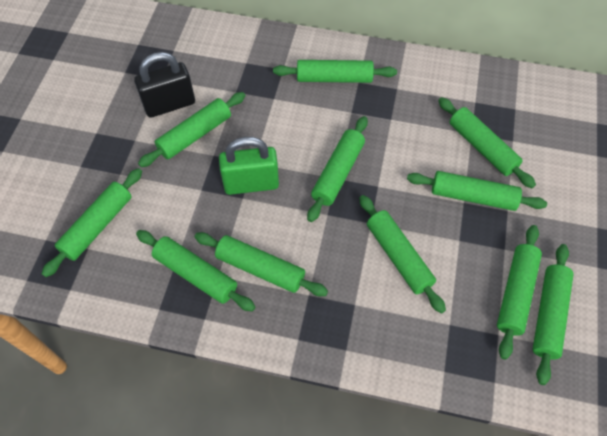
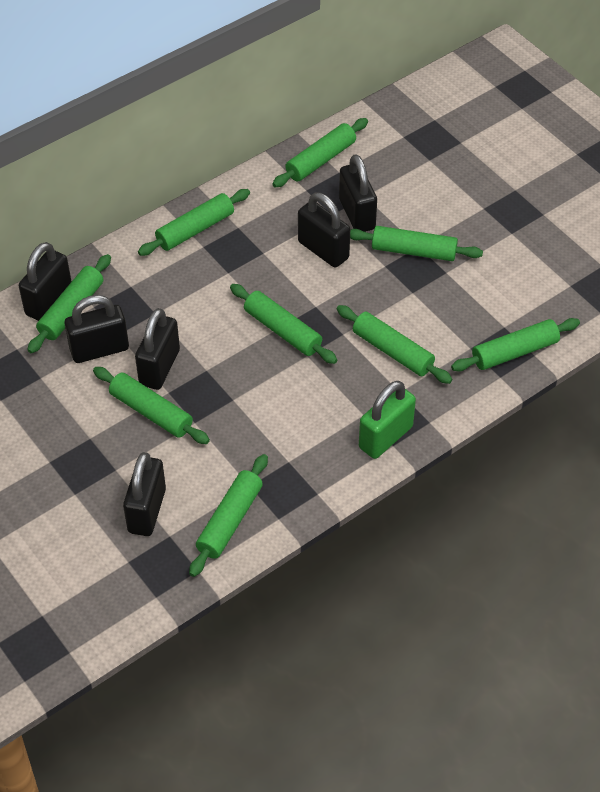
black padlock: [134,52,195,118] = 1 -> [19,242,72,321] [64,295,129,363] [123,452,166,536] [135,308,180,390] [298,192,350,268] [339,154,377,232] = 6
green rolling pin: [42,168,142,277] [136,230,255,311] [138,92,245,167] [195,232,328,296] [273,60,397,83] [307,116,368,222] [359,195,446,314] [407,171,547,211] [438,97,536,188] [497,225,542,360] [533,244,574,385] = 11 -> [27,254,111,353] [93,367,210,444] [138,189,250,256] [189,454,268,577] [230,284,337,364] [272,118,368,187] [337,305,452,384] [350,226,483,261] [451,318,580,372] = 9

